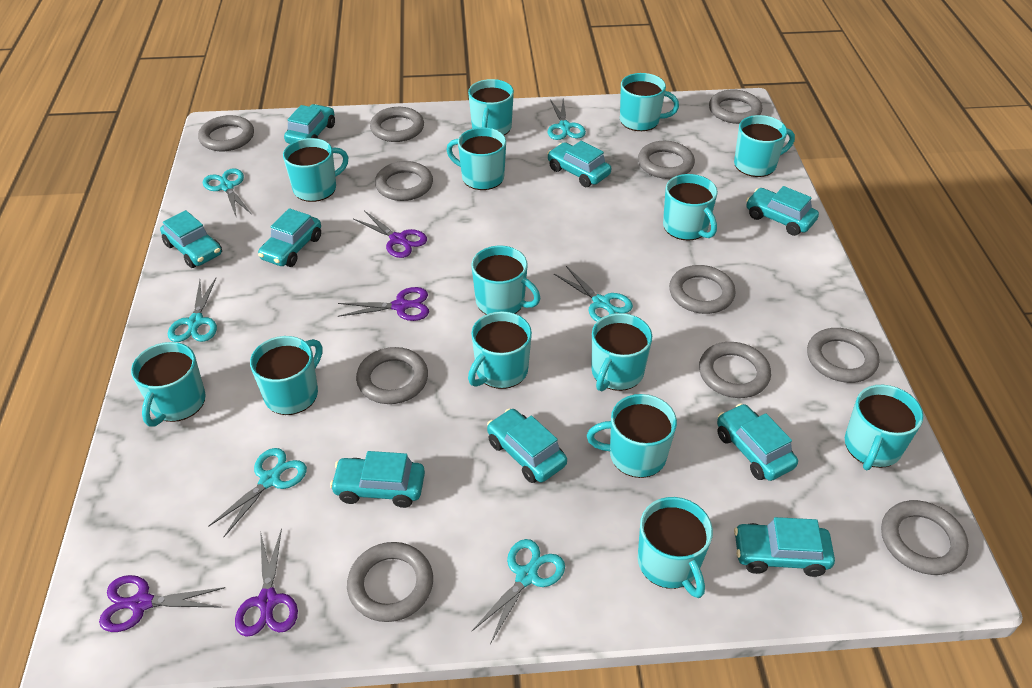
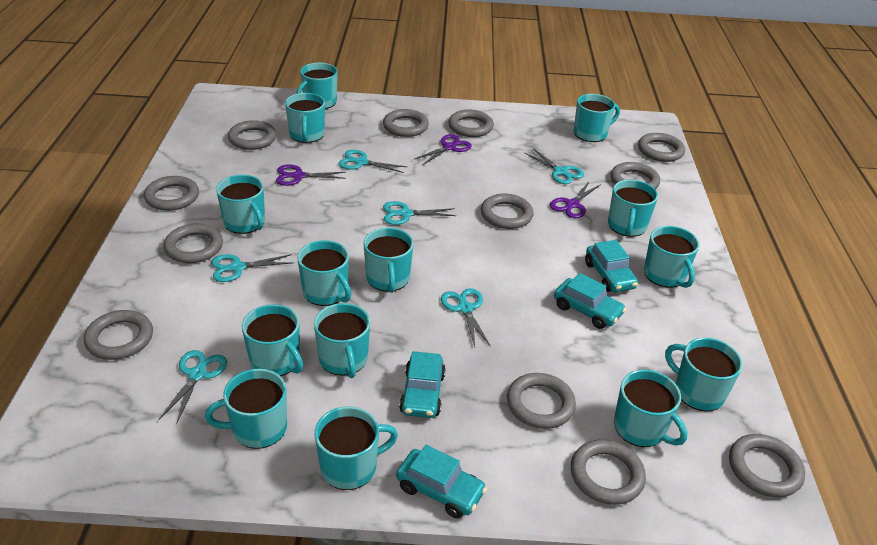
grey ring: [198,115,254,151] [347,542,433,622] [356,347,428,404] [370,107,424,142] [375,161,433,201] [638,141,695,179] [669,265,736,314] [699,342,771,398] [709,89,762,124] [807,328,879,383] [881,500,968,575] = 11 -> [84,310,153,360] [144,176,199,211] [163,224,223,263] [228,120,277,150] [383,109,429,137] [448,110,494,137] [481,194,534,229] [507,373,576,429] [571,439,646,505] [611,162,660,189] [638,133,685,162] [729,434,805,497] = 12
purple scissors: [99,575,225,632] [235,528,298,637] [338,287,429,321] [353,211,427,258] = 4 -> [276,164,346,186] [415,134,472,165] [550,182,601,218] = 3
turquoise car: [160,210,222,268] [258,208,321,267] [284,104,335,144] [330,451,425,508] [487,408,567,483] [547,141,611,187] [717,403,798,481] [734,517,835,577] [746,186,819,236] = 9 -> [396,445,487,518] [399,351,446,418] [554,273,626,329] [585,240,638,292] = 4

